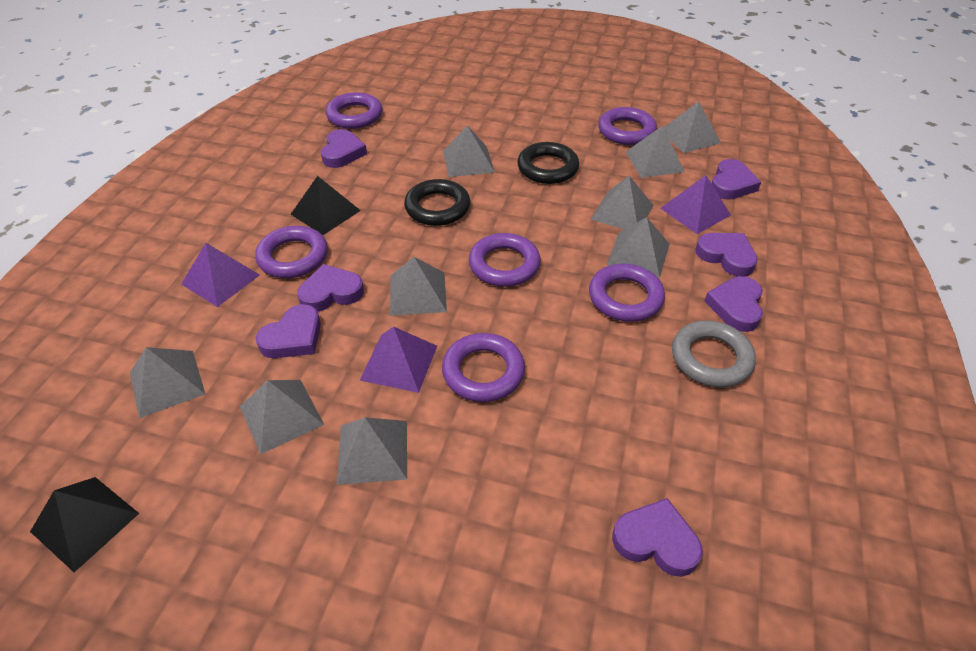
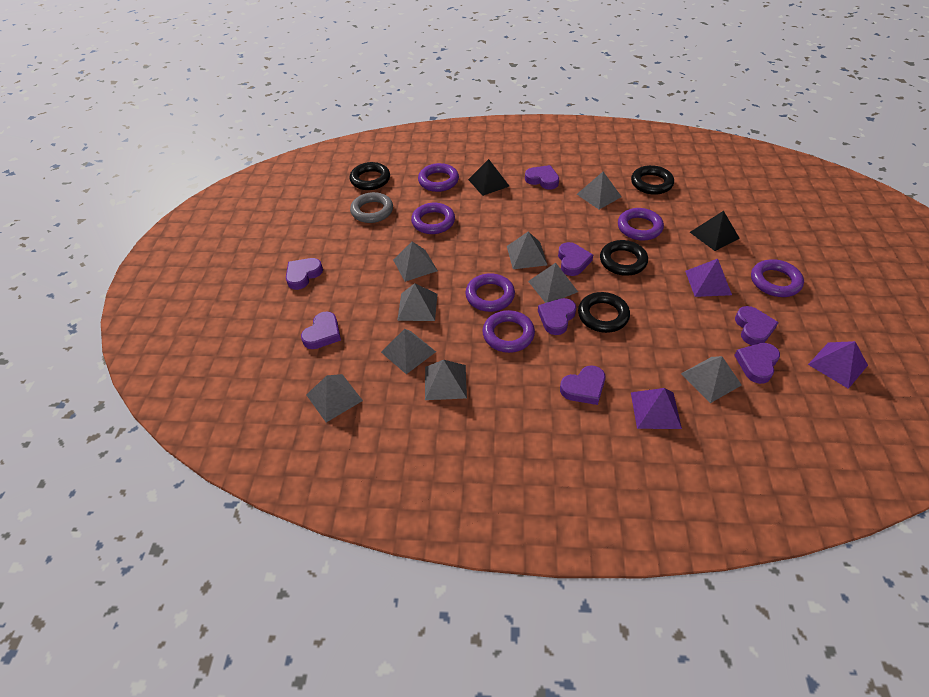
black ring: [404,179,470,226] [517,142,579,184] = 2 -> [350,162,390,190] [578,292,630,333] [600,240,648,276] [631,165,674,195] = 4
purple heart: [256,304,321,358] [297,264,364,312] [321,129,367,168] [612,498,703,577] [696,233,758,277] [704,276,763,332] [711,159,761,200] = 7 -> [286,258,323,290] [301,312,341,349] [525,165,559,190] [538,298,576,335] [558,242,593,276] [560,365,605,405] [734,343,780,384] [735,306,779,345] = 8

